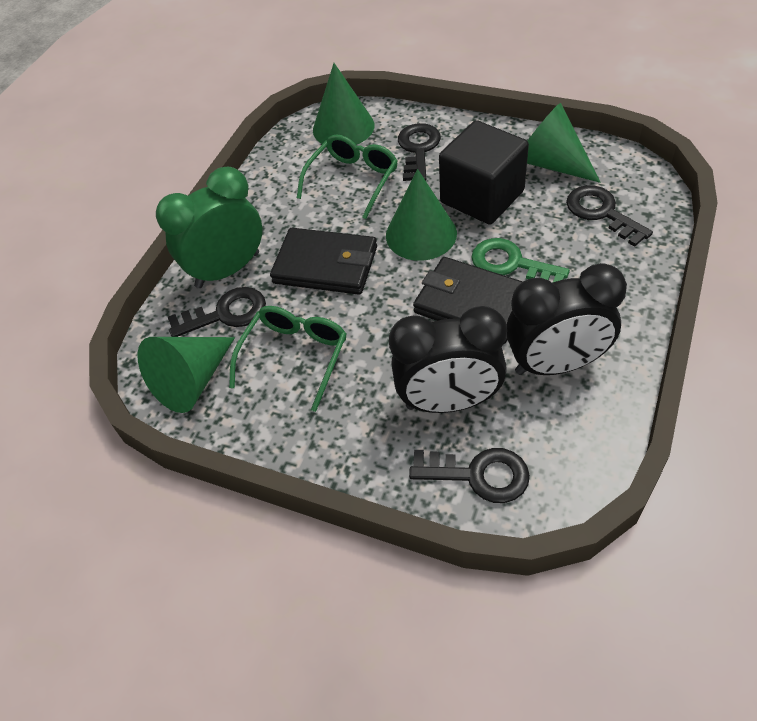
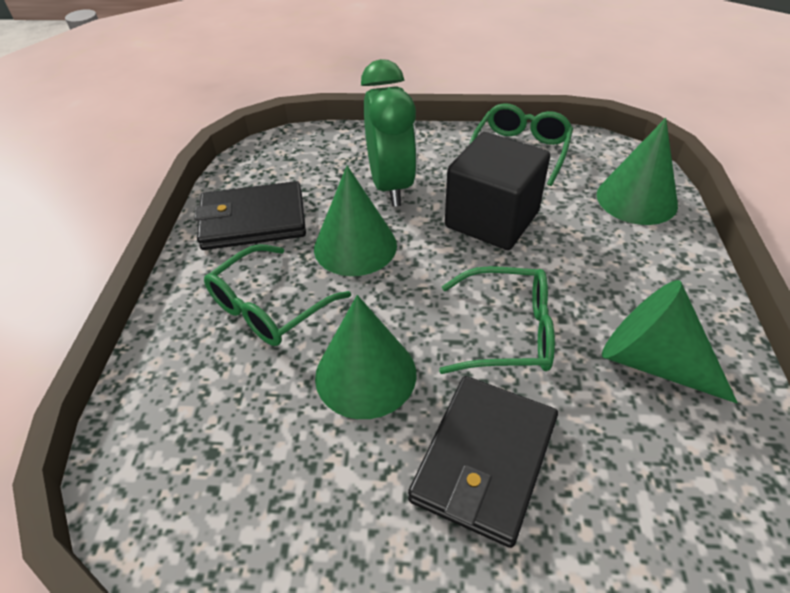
black clock: [389,306,507,413] [507,263,627,375] = 2 -> none = 0
black key: [168,287,266,337] [398,123,441,181] [409,448,530,503] [566,185,653,247] = 4 -> none = 0
green glasses: [229,306,347,412] [297,134,398,219] = 2 -> [204,244,351,346] [439,266,555,374] [469,103,573,186] = 3
green key: [471,238,570,282] = 1 -> none = 0

